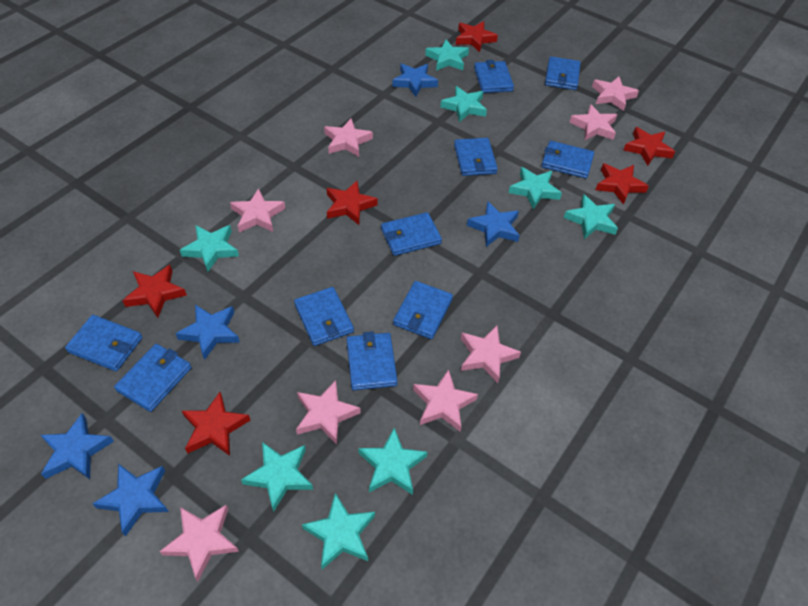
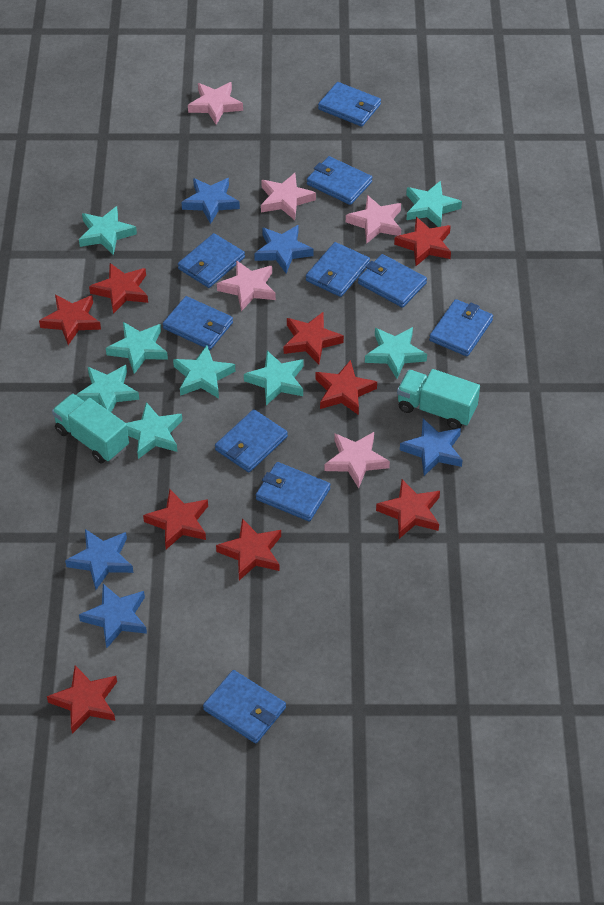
pink star: [160,505,239,581] [230,188,286,232] [296,380,361,444] [324,118,373,157] [413,369,478,431] [461,326,521,383] [569,104,617,140] [592,76,639,111] = 8 -> [188,82,243,125] [217,260,276,311] [261,173,316,220] [325,432,390,488] [346,195,401,244] = 5
red star: [122,265,187,318] [182,392,250,456] [327,181,378,225] [456,21,498,52] [595,163,649,205] [624,127,675,166] = 6 -> [39,295,101,345] [47,665,117,734] [89,263,148,314] [143,489,208,549] [216,518,281,580] [284,311,344,365] [315,360,377,415] [376,479,440,539] [394,217,451,266] = 9
turquoise truck: none = 0 -> [52,393,129,463] [397,369,480,429] = 2

